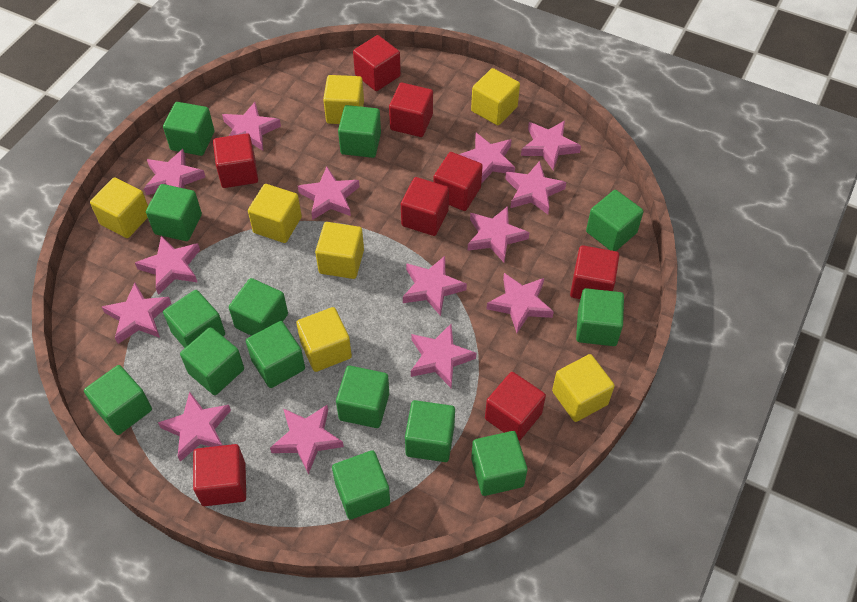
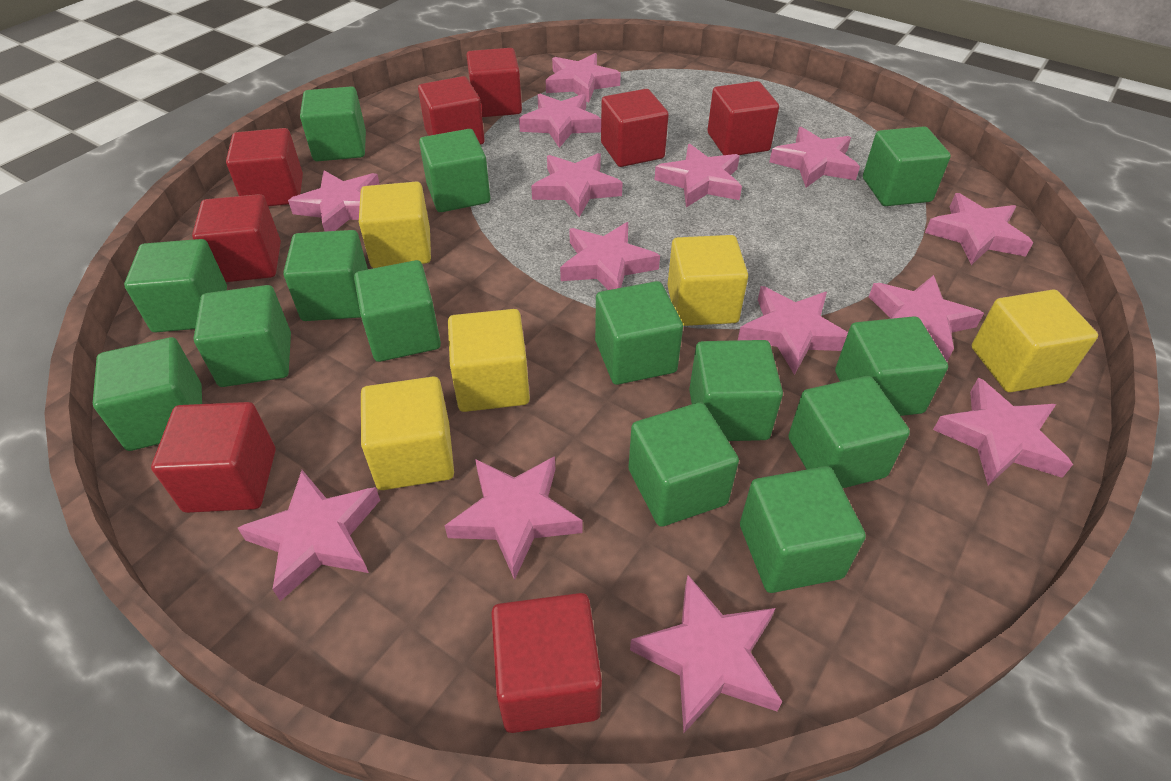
yellow cube: [90,177,148,238] [248,184,302,243] [296,307,352,372] [315,222,364,279] [323,75,364,124] [471,68,520,126] [552,354,615,422] = 7 -> [359,182,431,268] [361,377,454,490] [448,309,530,412] [668,235,748,326] [972,290,1098,392] = 5

